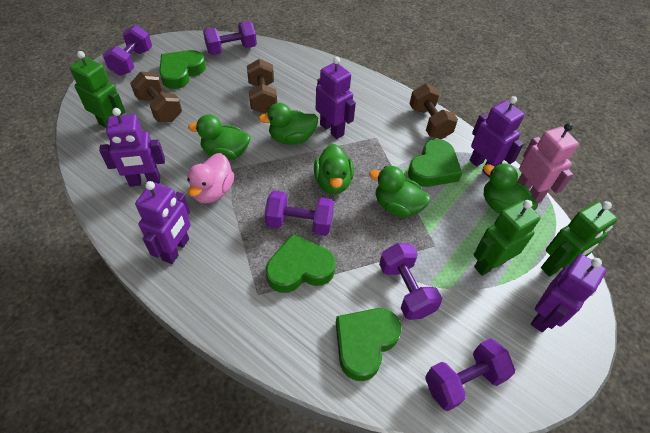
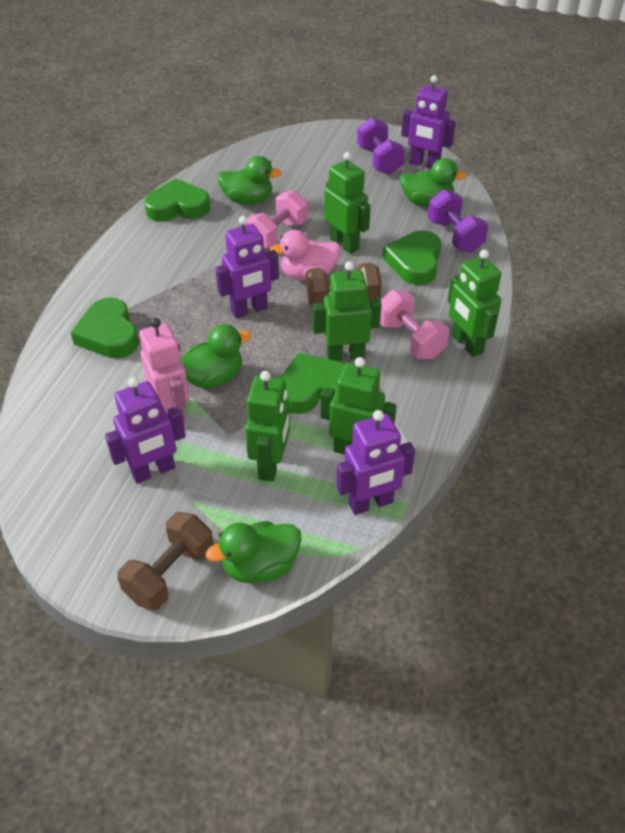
brown dumbbell: [130,72,182,122] [247,59,277,114] [409,84,458,139] = 3 -> [117,512,214,610] [306,262,382,306] = 2
green duck: [188,115,250,160] [259,103,318,145] [314,144,354,194] [369,166,430,218] [483,163,538,214] = 5 -> [180,324,251,389] [206,521,302,583] [217,156,282,205] [400,158,467,207] = 4
green robot: [70,51,126,128] [473,200,541,276] [541,201,617,277] = 3 -> [245,371,290,481] [313,261,382,361] [321,357,397,455] [324,152,371,254] [448,250,502,357] = 5
pink dumbbell: none = 0 -> [245,190,308,249] [380,290,449,359] = 2
purple dumbbell: [103,25,152,76] [203,21,257,55] [264,191,334,236] [379,243,442,320] [425,338,515,411] = 5 -> [357,117,405,175] [428,189,489,253] = 2
purple robot: [99,108,165,187] [135,181,191,264] [316,57,356,139] [470,96,524,177] [531,254,606,332] = 5 -> [105,377,186,484] [215,216,279,319] [336,410,415,515] [401,75,456,169] = 4

